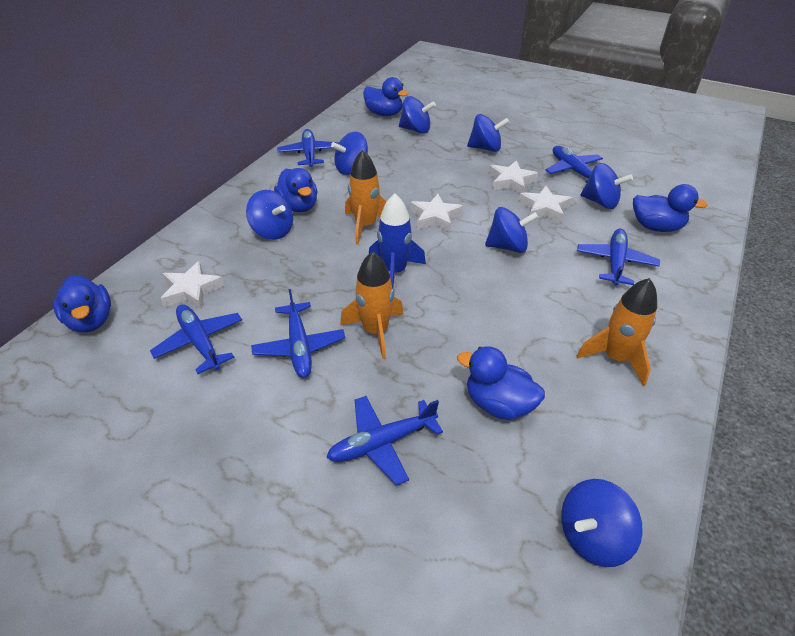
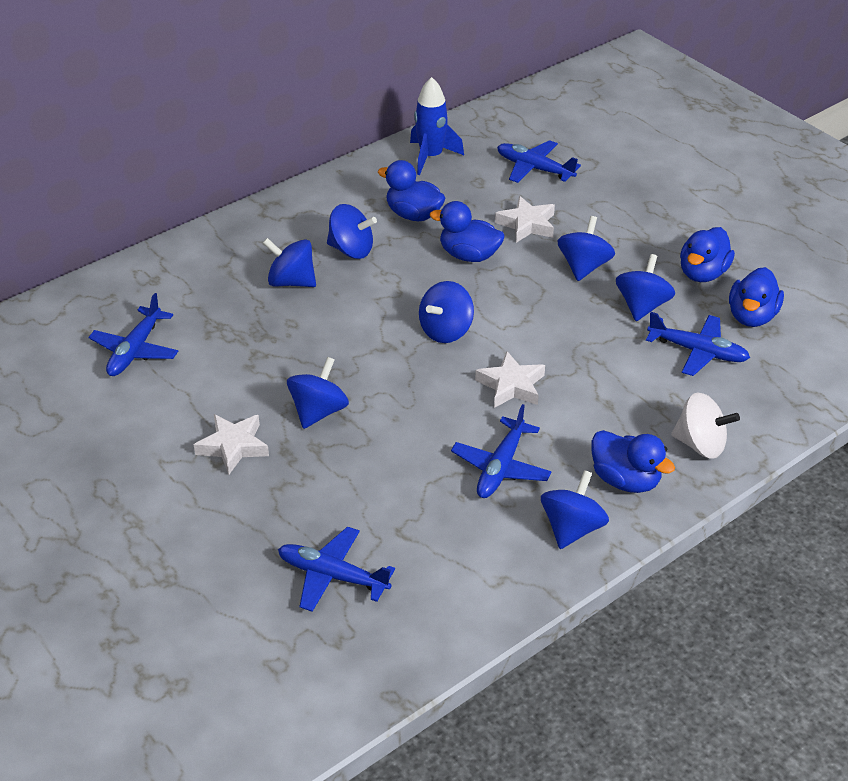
blue plane: [150,304,242,374] [251,289,345,378] [277,129,339,167] [326,396,443,486] [546,146,603,183] [577,229,660,286] = 6 -> [89,293,178,376] [278,527,395,612] [451,404,552,498] [497,140,581,183] [646,312,750,376] = 5
orange rocket: [340,251,403,359] [345,150,387,244] [577,278,657,386] = 3 -> none = 0
white spinning top: none = 0 -> [671,393,740,459] = 1
white star: [160,261,224,310] [410,194,463,232] [489,160,538,194] [519,185,572,223] = 4 -> [193,414,269,475] [475,351,545,408] [495,196,555,243] = 3

